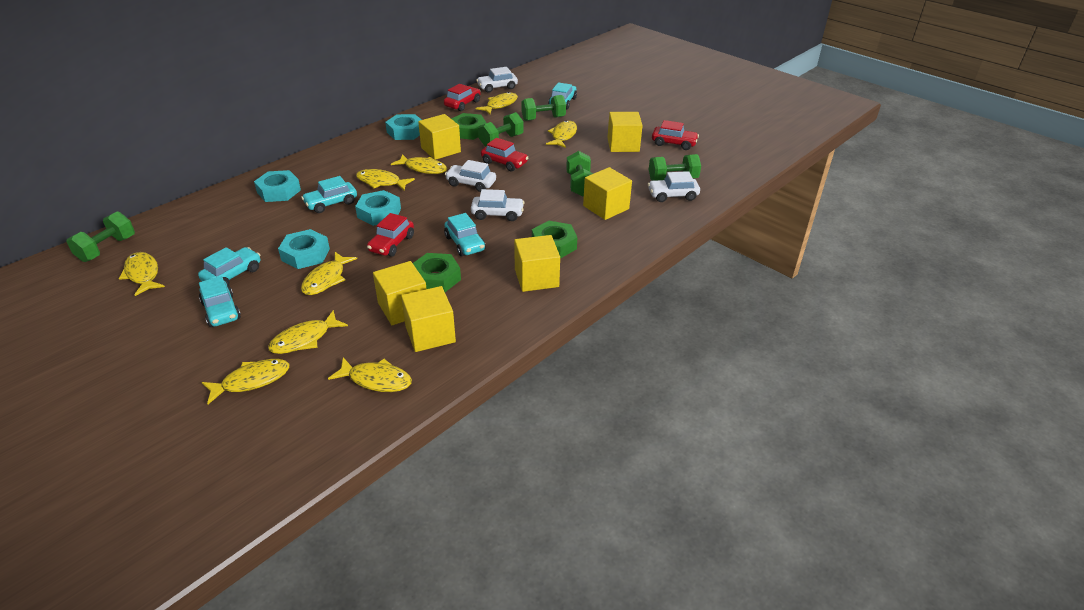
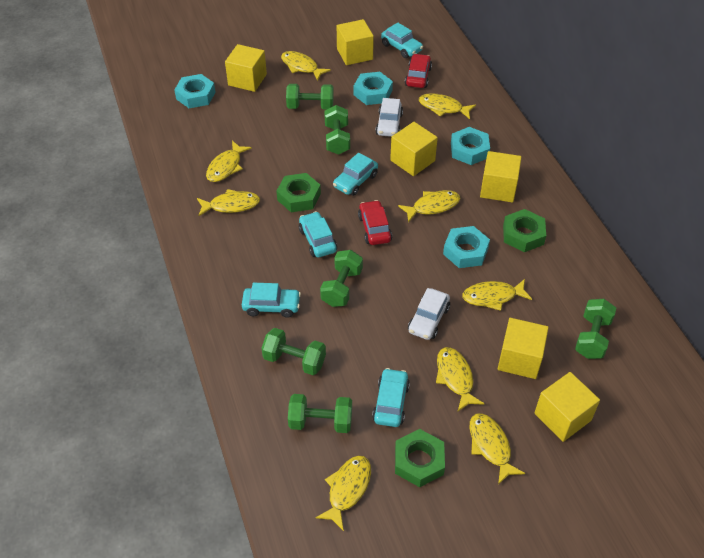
green dumbbell: [66,211,135,262] [478,112,524,147] [521,95,566,121] [566,151,593,197] [649,154,701,181] = 5 -> [262,328,326,375] [286,84,334,110] [288,394,352,433] [320,250,363,307] [324,105,350,155] [575,299,616,359] = 6
red car: [367,213,414,257] [444,84,480,111] [481,138,529,171] [652,120,699,150] = 4 -> [358,200,392,245] [405,54,432,88] = 2
white car: [445,160,496,192] [471,189,525,221] [476,67,518,93] [648,171,700,202] = 4 -> [375,98,403,137] [408,288,450,340] = 2

